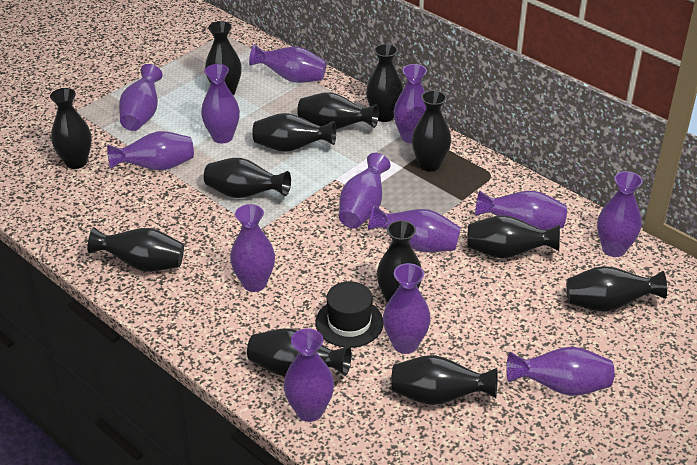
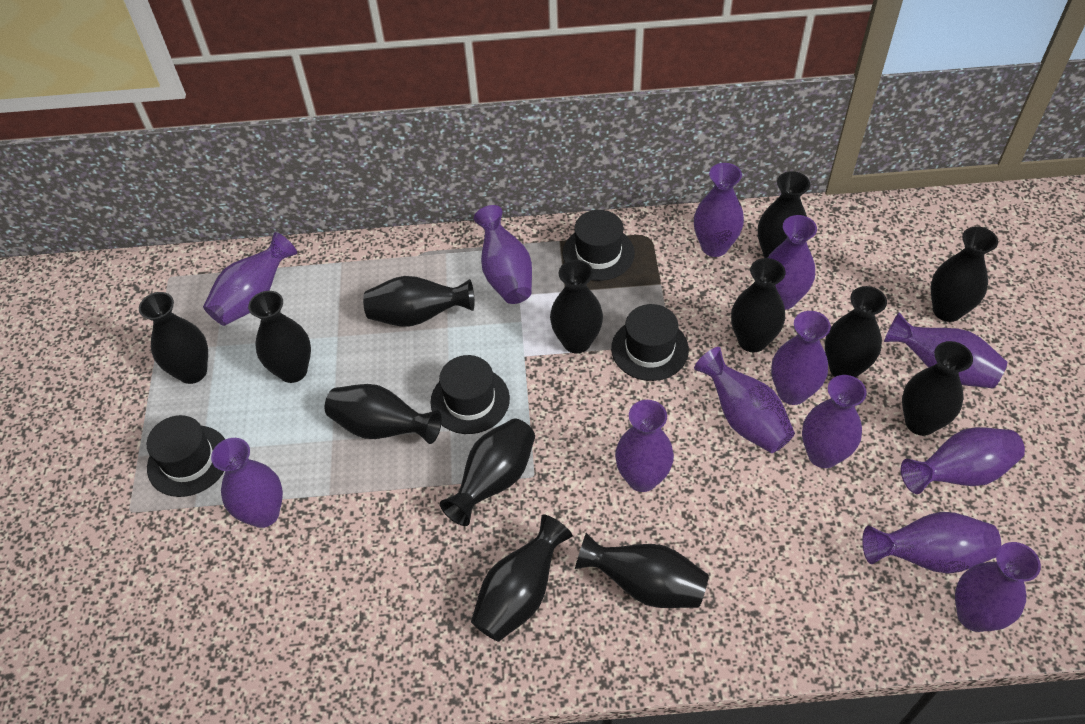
black hat: [315,281,384,348] = 1 -> [147,415,225,497] [430,355,510,434] [563,210,635,281] [611,304,689,381] = 4

